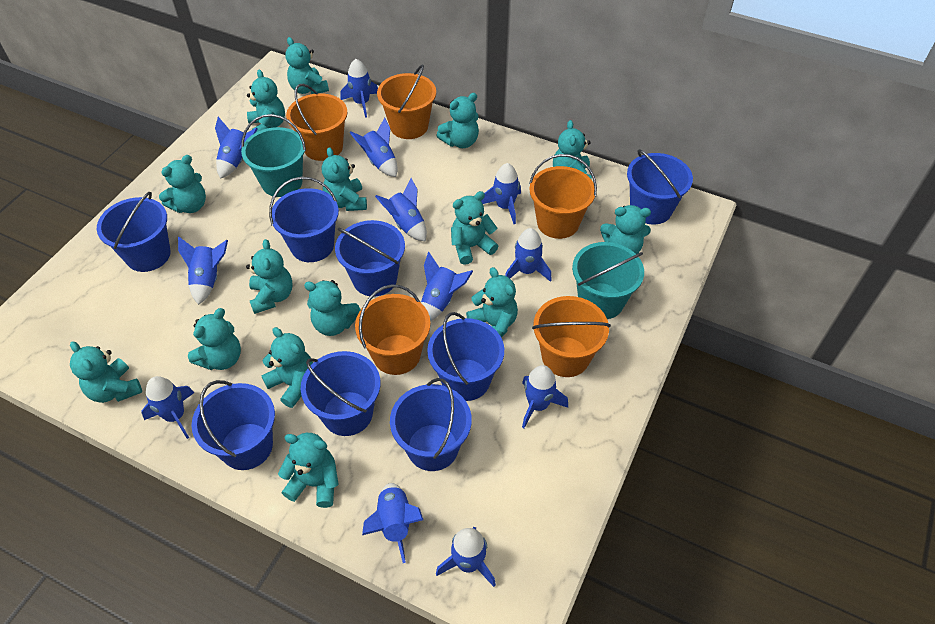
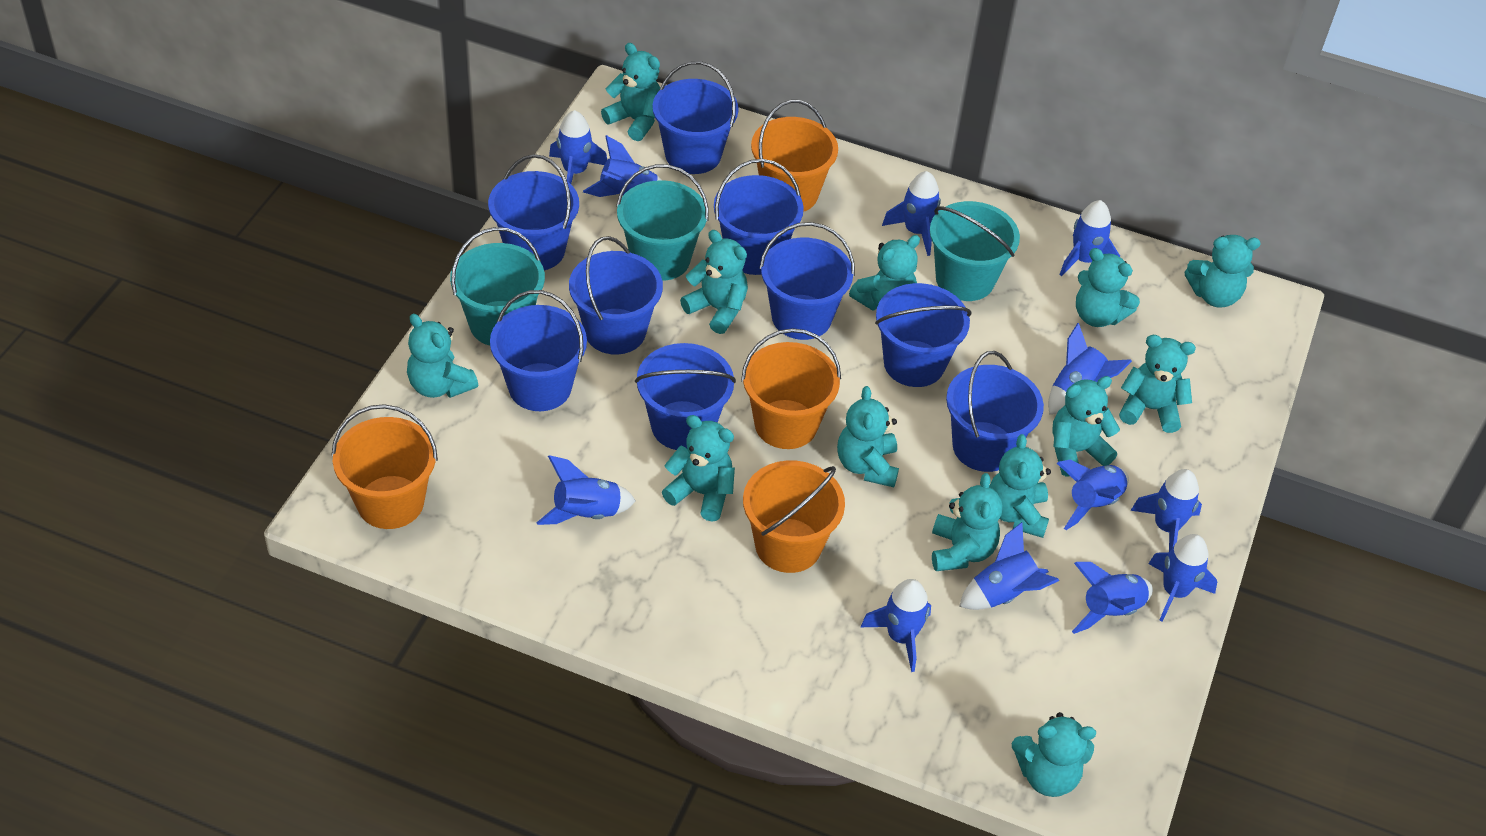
blue bucket: [97,192,171,272] [192,380,275,470] [269,177,339,262] [301,351,380,436] [335,220,405,296] [390,378,472,471] [427,312,504,401] [627,149,693,224] = 8 -> [488,154,579,270] [490,290,587,411] [569,236,663,354] [635,343,736,450] [653,61,739,174] [714,159,804,275] [760,222,855,340] [875,283,972,387] [946,351,1044,472] = 9
orange bucket: [286,84,348,161] [355,284,431,375] [377,65,436,139] [529,154,597,239] [532,296,611,377] = 5 -> [331,404,438,529] [741,328,841,449] [743,461,845,573] [751,100,838,212] = 4
turquoise bucket: [241,114,306,197] [572,242,644,319] = 2 -> [450,227,545,345] [616,164,709,281] [930,201,1020,301] = 3
turquoise teddy bear: [70,341,142,403] [159,155,206,213] [188,308,241,370] [246,239,292,314] [247,70,285,132] [262,327,313,408] [278,433,339,508] [286,37,329,94] [304,280,361,336] [322,147,367,211] [436,93,479,148] [451,191,498,265] [466,267,518,337] [553,120,592,179] [600,205,651,254] = 15 -> [407,314,478,398] [601,43,660,141] [662,415,735,522] [680,230,748,334] [837,386,899,487] [849,235,920,311] [932,473,1002,571] [989,434,1051,538] [1012,712,1096,797] [1052,376,1120,476] [1076,248,1140,327] [1119,335,1196,433] [1184,235,1261,308] = 13

